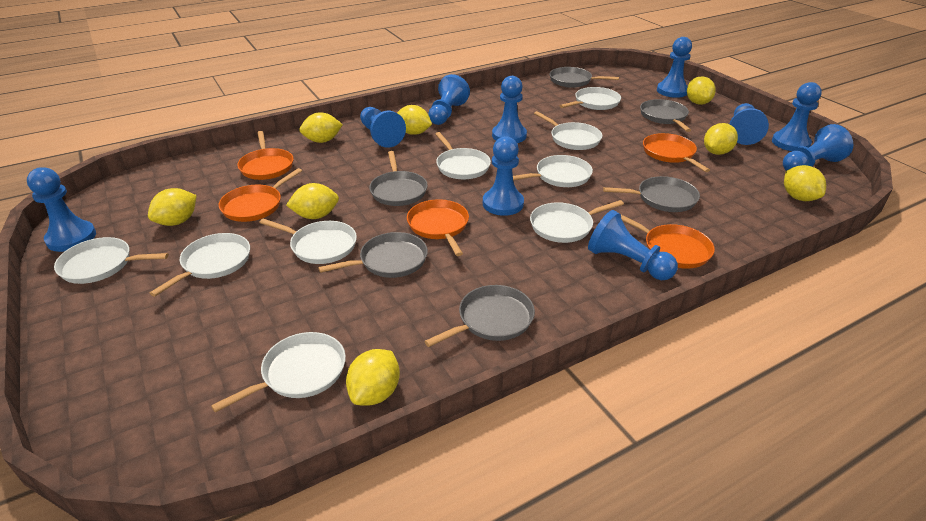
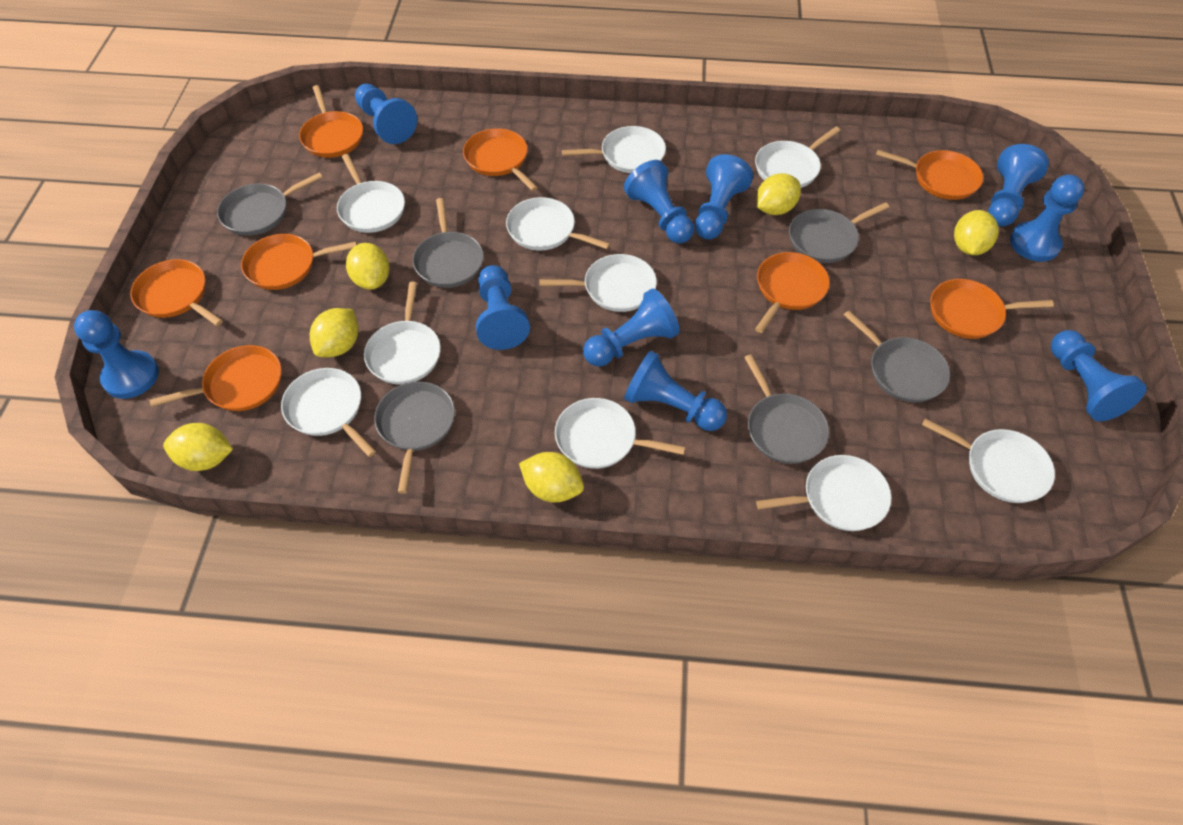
orange pan: [219,168,302,222] [237,131,294,180] [407,199,469,256] [621,215,715,269] [643,133,710,172] = 5 -> [130,259,223,326] [150,345,282,411] [241,234,357,290] [299,85,363,158] [463,128,538,191] [755,252,830,333] [876,150,983,200] [930,279,1054,339] = 8
white pan: [54,237,169,284] [150,233,250,297] [211,332,346,413] [259,219,357,264] [435,132,491,179] [513,155,593,187] [530,200,624,243] [534,111,602,150] [560,87,621,110] = 9 -> [281,368,376,457] [337,154,405,233] [364,282,441,385] [506,197,610,251] [539,254,657,312] [555,398,686,469] [562,126,666,173] [755,126,841,188] [756,455,891,531] [922,418,1055,503] = 10
yellow lemon: [148,188,197,226] [286,183,339,219] [299,112,343,143] [346,349,400,406] [397,105,432,135] [687,76,716,105] [704,123,738,155] [784,165,826,201] = 8 -> [163,423,233,471] [310,308,358,357] [346,243,389,290] [519,452,584,502] [756,173,801,215] [954,210,999,255] = 6

